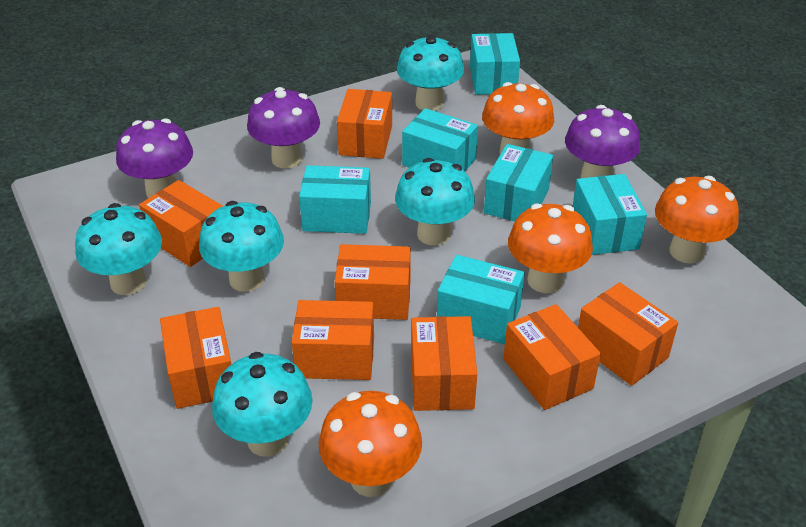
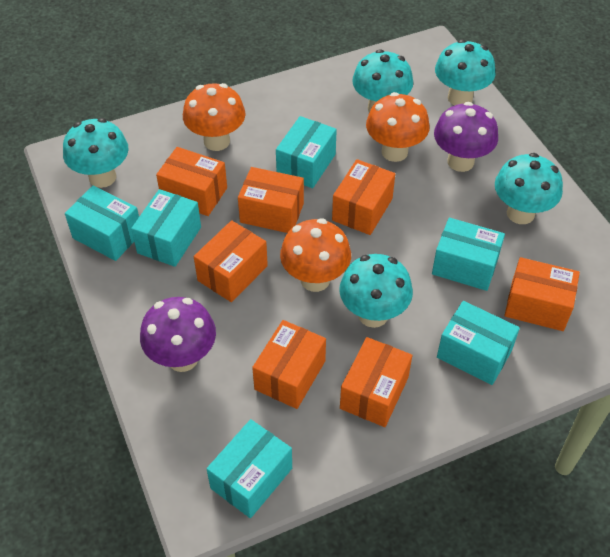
orange box: [139,180,223,267] [160,307,232,409] [292,300,374,380] [335,244,411,320] [337,89,392,159] [411,316,477,411] [503,304,601,410] [578,282,678,386] = 8 -> [156,147,227,216] [194,220,268,302] [238,167,304,233] [252,320,326,409] [332,159,395,235] [340,337,412,427] [505,257,580,331] = 7
orange mushroom: [319,391,422,497] [482,82,554,154] [508,203,593,293] [655,176,739,264] = 4 -> [183,83,246,151] [280,218,351,292] [366,92,430,162] = 3
purple mushroom: [116,118,193,198] [247,87,320,169] [565,105,640,178] = 3 -> [140,297,216,372] [434,102,498,172] = 2

